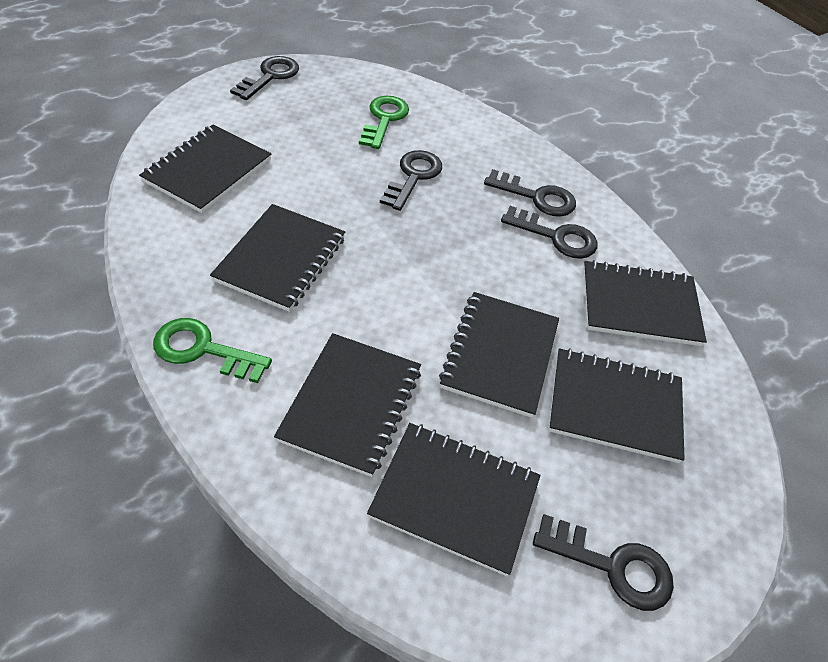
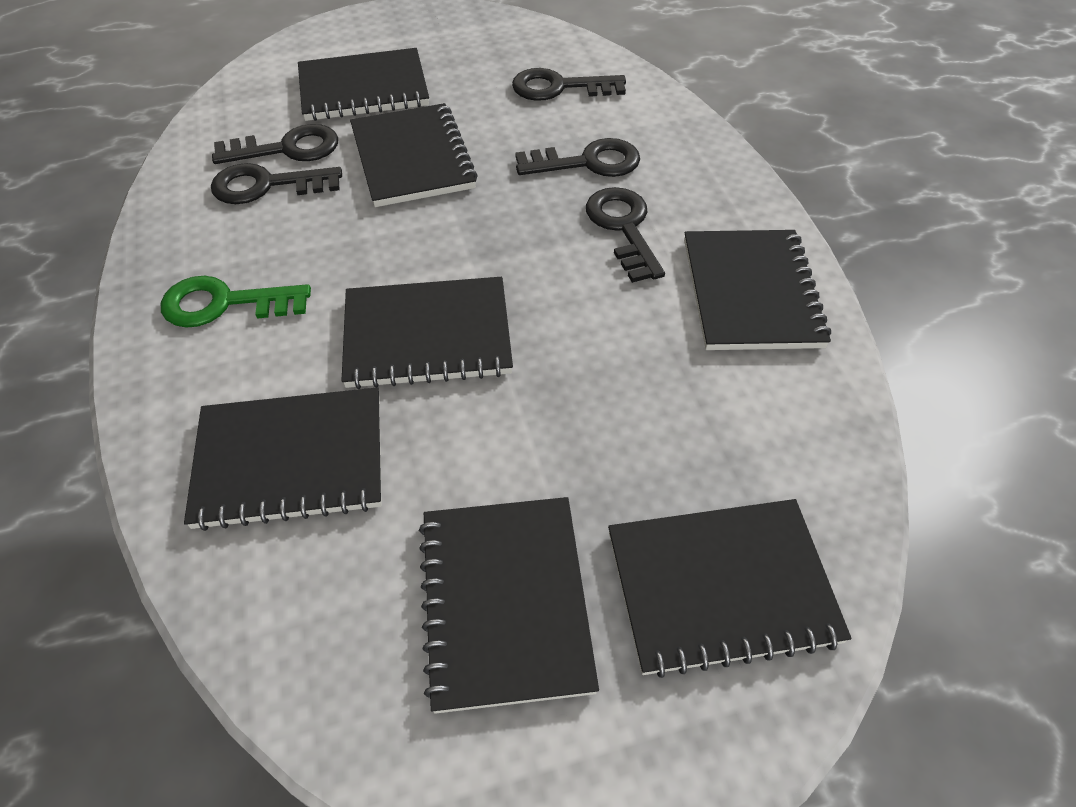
green key: [153,318,272,383] [359,96,409,149] = 2 -> [161,276,311,328] = 1

